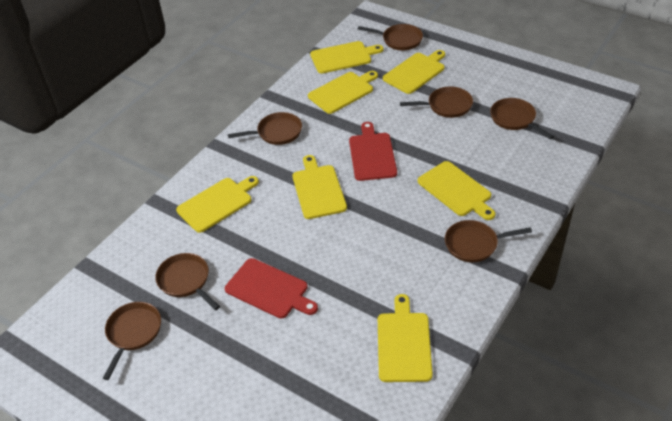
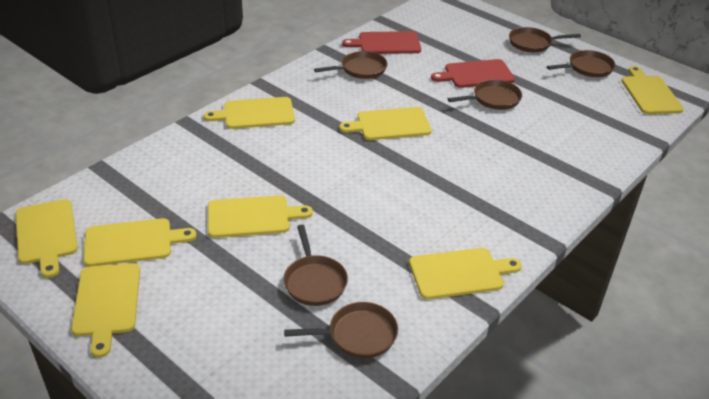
brown pan: [103,302,161,380] [155,253,220,310] [228,112,302,145] [358,24,423,50] [400,86,473,118] [445,220,532,262] [490,98,554,139] = 7 -> [283,225,348,306] [284,302,398,358] [314,51,387,79] [448,79,522,110] [509,27,581,52] [547,50,616,77] = 6
yellow cutting board: [176,176,259,233] [292,155,347,219] [308,71,378,114] [310,41,384,74] [378,294,433,382] [383,50,445,94] [418,161,496,220] = 7 -> [16,199,78,278] [71,263,140,358] [83,218,197,267] [204,97,295,129] [208,195,313,238] [339,107,432,140] [409,248,522,299] [621,66,684,114] = 8

